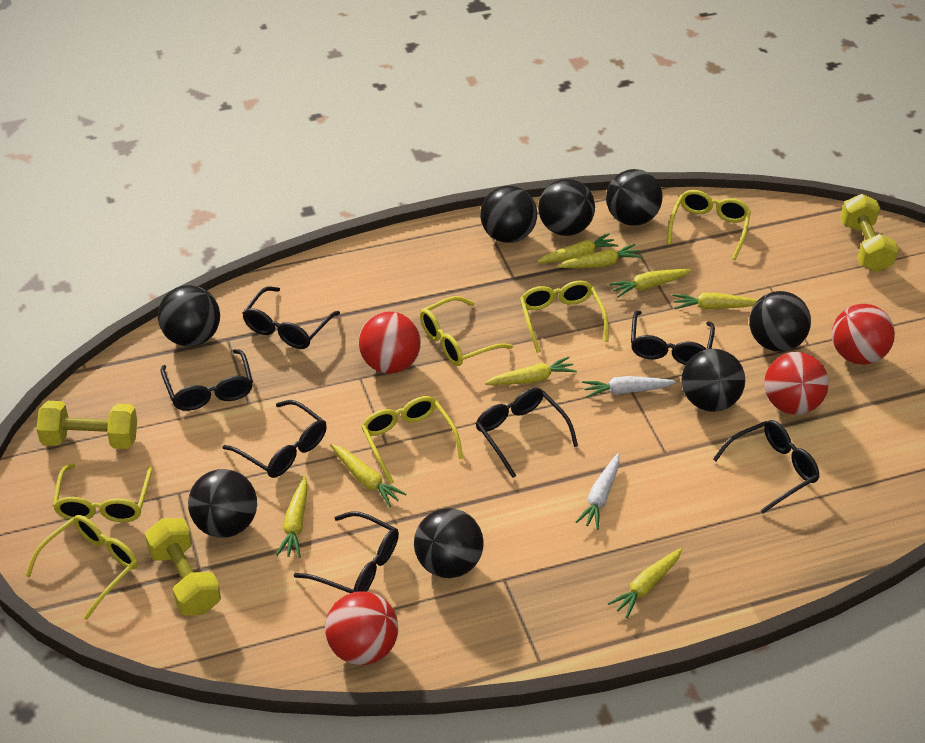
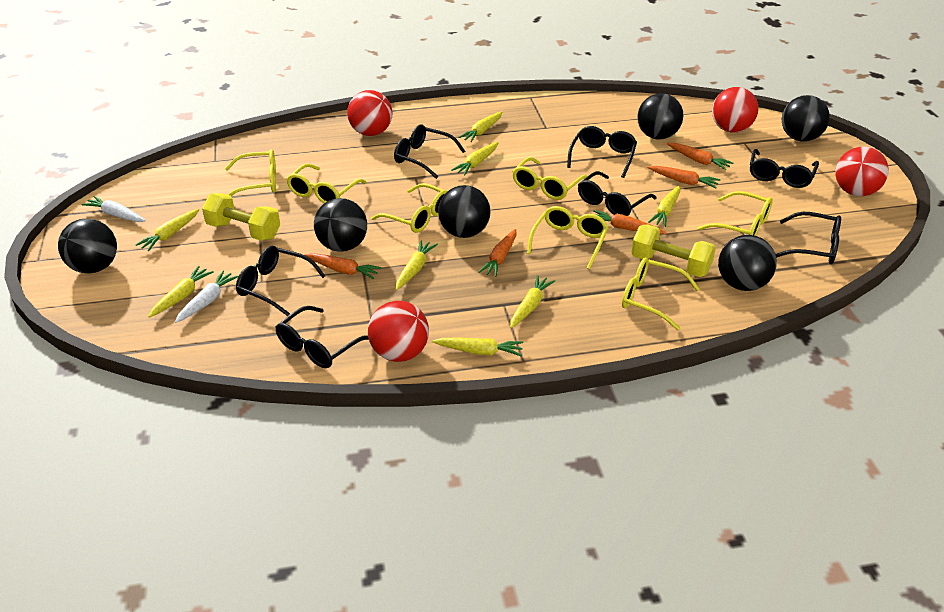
black ball: [158,285,220,347] [188,469,257,538] [414,508,484,578] [480,186,537,243] [538,179,595,236] [606,169,663,226] [681,349,745,412] [749,291,811,352] = 8 -> [58,219,117,274] [314,198,367,252] [438,185,491,238] [637,93,683,139] [718,235,777,291] [782,95,830,142] = 6
orange carrot: none = 0 -> [304,253,381,279] [478,229,517,277] [593,210,666,234] [648,166,720,188] [667,143,733,170] = 5
yellow dumbbell: [37,401,137,449] [145,518,221,616] [840,194,899,272] = 3 -> [202,193,280,241] [631,224,716,277] = 2
yellow glasses: [25,515,138,620] [53,463,152,523] [361,396,463,484] [420,296,513,366] [520,280,609,353] [667,190,751,260] = 6 -> [225,149,276,196] [286,164,367,203] [371,183,447,233] [512,157,587,200] [527,206,608,269] [622,257,700,330] [697,191,773,236] = 7

